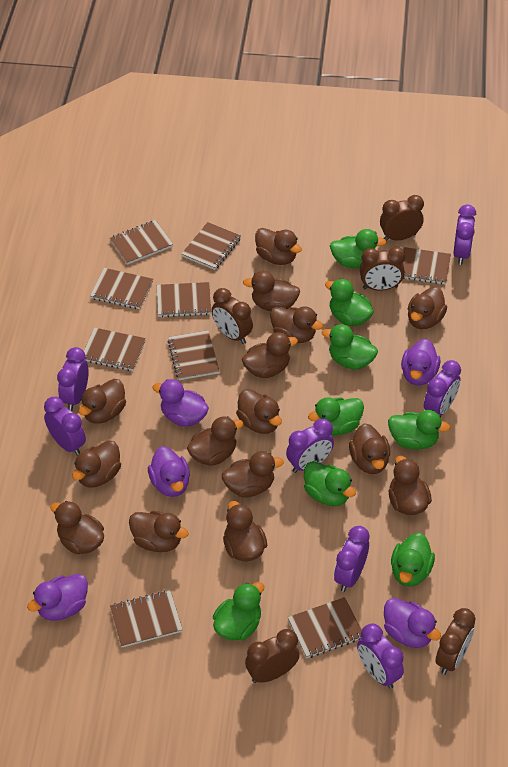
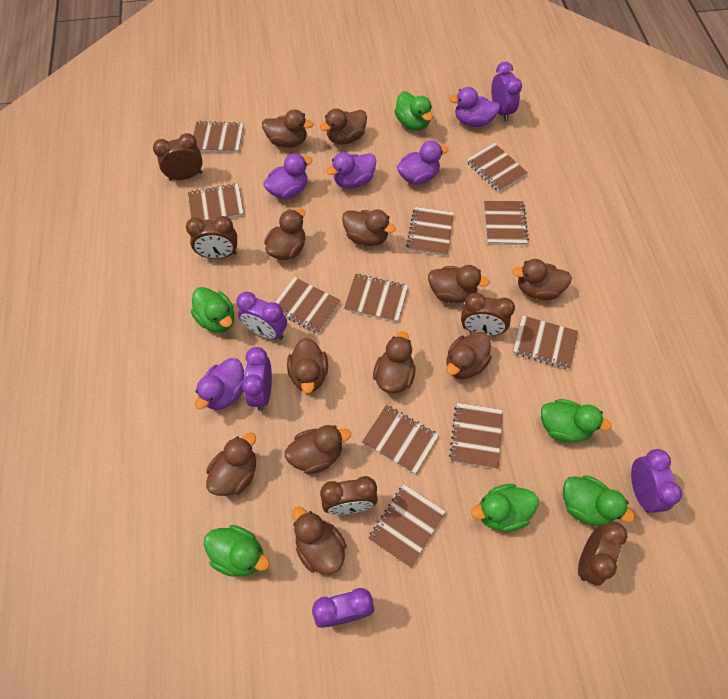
brown duck: [50,501,104,554] [72,440,121,487] [79,379,126,424] [129,511,189,552] [187,416,243,466] [222,451,284,497] [223,501,267,562] [236,389,282,434] [242,332,298,378] [243,271,300,311] [255,228,302,265] [270,306,323,343] [349,423,390,474] [389,456,432,515] [408,287,447,329] = 15 -> [206,433,256,496] [262,109,313,148] [264,209,305,260] [285,425,351,474] [287,338,328,393] [292,507,347,574] [320,108,367,145] [342,210,396,246] [373,331,416,394] [428,265,490,303] [446,332,492,379] [512,259,572,300] = 12
brown notebook: [84,328,146,371] [90,268,153,309] [110,220,173,265] [110,590,183,647] [157,282,211,317] [167,330,220,380] [182,222,241,270] [288,597,362,658] [400,247,451,284] = 9 -> [188,183,244,221] [193,121,244,153] [275,277,341,334] [344,274,408,322] [362,405,439,474] [368,484,446,568] [406,207,454,256] [449,403,503,469] [466,143,528,192] [484,201,529,245] [513,315,578,369] = 11
green duck: [213,582,264,640] [304,461,356,506] [308,397,364,436] [322,324,378,370] [325,279,374,326] [330,229,386,268] [388,410,450,450] [391,533,435,587] = 8 -> [191,287,234,333] [203,525,270,577] [395,91,433,131] [471,484,539,532] [541,399,612,443] [563,476,635,526] = 6
purple clock: [44,397,86,456] [57,347,89,411] [286,418,334,473] [334,526,370,592] [357,624,404,689] [424,360,461,415] [453,205,476,265] = 7 -> [236,292,287,340] [242,347,272,411] [312,588,374,628] [491,62,522,121] [631,449,682,513] = 5

